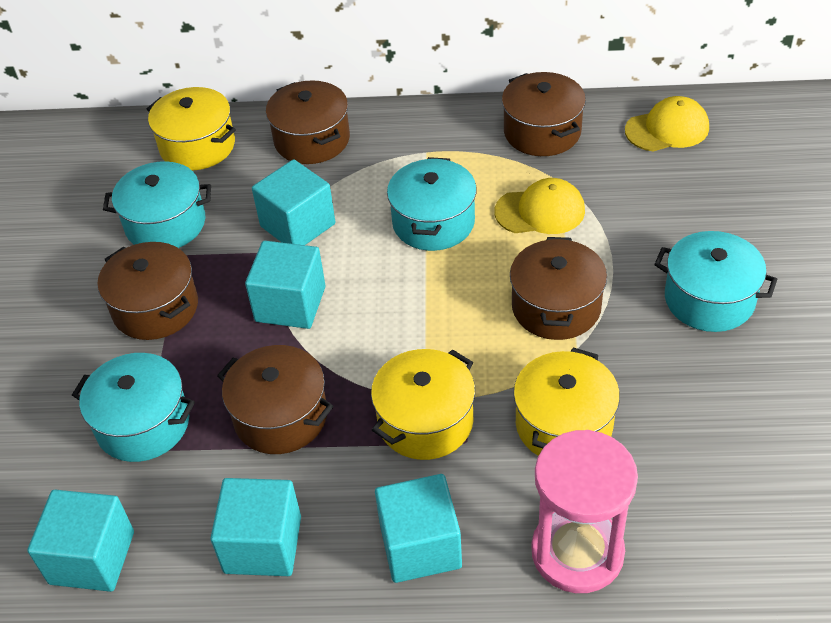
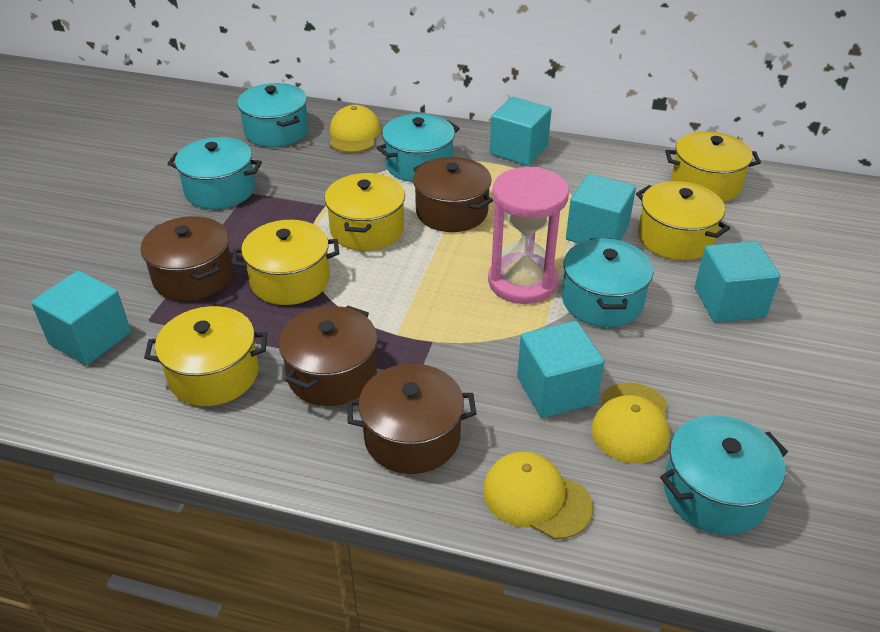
brown pot: [98,242,198,340] [217,345,333,454] [266,80,350,164] [502,72,586,156] [510,237,607,340] = 5 -> [140,216,233,301] [279,306,377,406] [347,364,477,474] [413,157,493,232] = 4
turquoise pot: [72,353,195,462] [103,162,211,248] [387,157,477,251] [654,231,777,332] = 4 -> [167,137,262,209] [237,83,308,147] [377,114,460,182] [562,238,653,327] [660,415,788,535] = 5
yellow cap: [495,178,585,234] [625,96,709,152] = 2 -> [330,105,381,153] [483,452,593,540] [591,382,670,464] = 3
yellow pot: [147,87,236,171] [371,349,475,460] [513,348,620,456] = 3 -> [144,306,267,406] [233,220,339,305] [324,173,405,251] [636,181,730,260] [665,131,761,202] = 5

